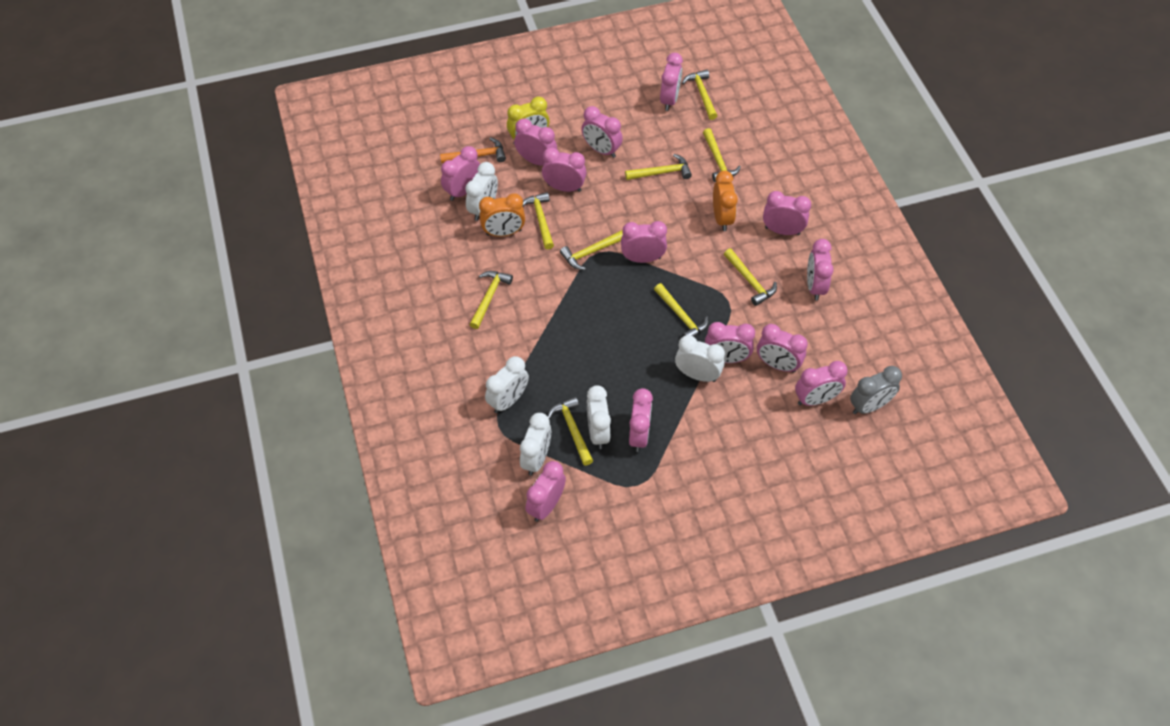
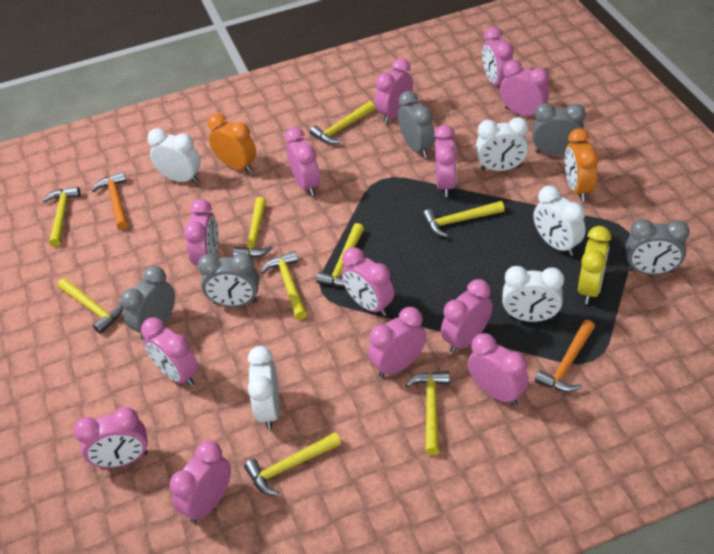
grey clock: [850,366,902,414] = 1 -> [121,266,175,341] [198,253,259,307] [398,91,435,158] [532,103,586,156] [625,219,690,275] = 5
orange hammer: [440,137,506,163] = 1 -> [92,172,128,230] [535,320,595,392] = 2

